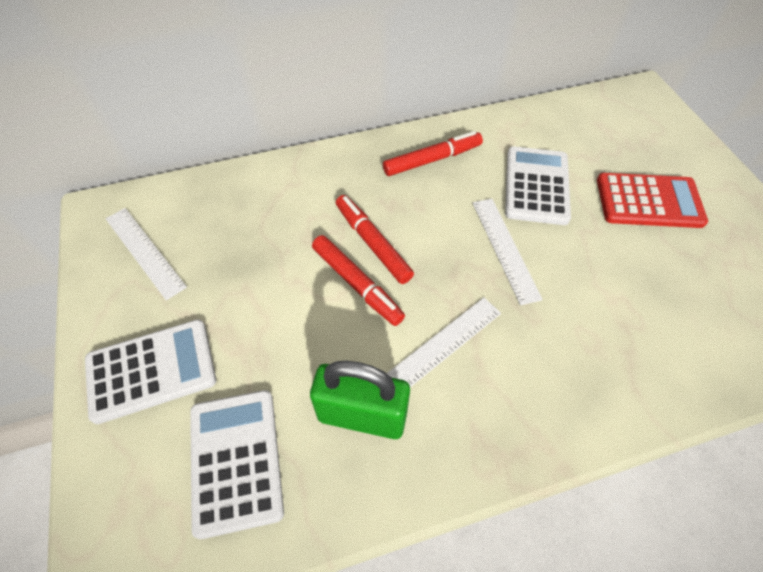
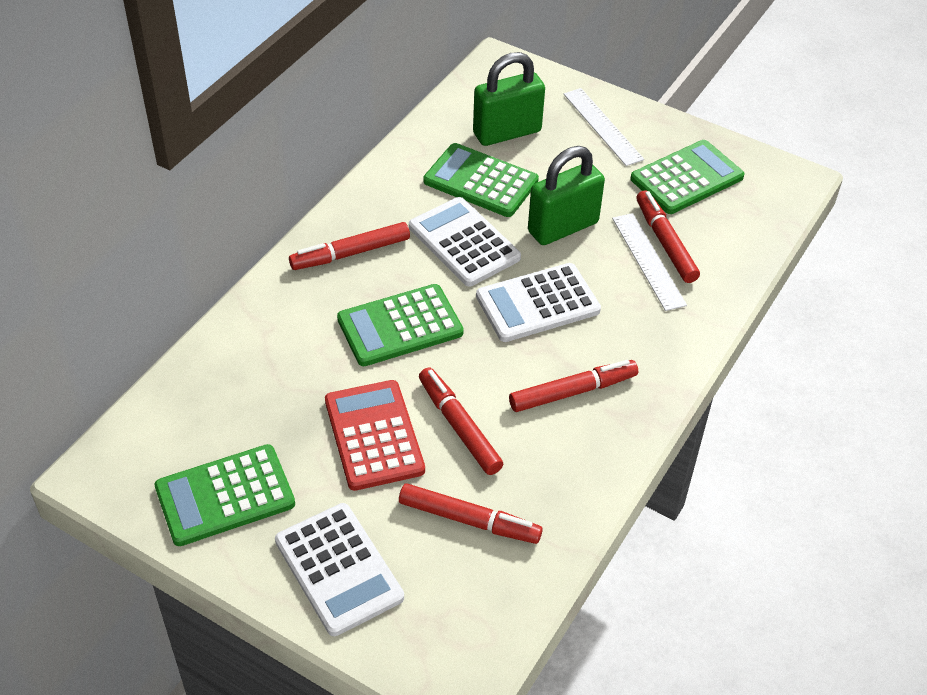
green calculator: none = 0 -> [155,444,295,546] [337,284,464,366] [424,143,539,217] [630,140,745,214] = 4
green padlock: [310,361,410,439] = 1 -> [473,52,545,146] [528,146,605,245] = 2
red marker: [312,235,405,326] [336,195,414,284] [383,131,483,176] = 3 -> [289,222,410,270] [399,483,543,544] [419,367,503,475] [509,360,638,412] [636,190,700,283] = 5
white ruler: [106,208,187,300] [386,297,501,387] [473,199,543,305] = 3 -> [564,88,644,166] [612,213,687,311] = 2

